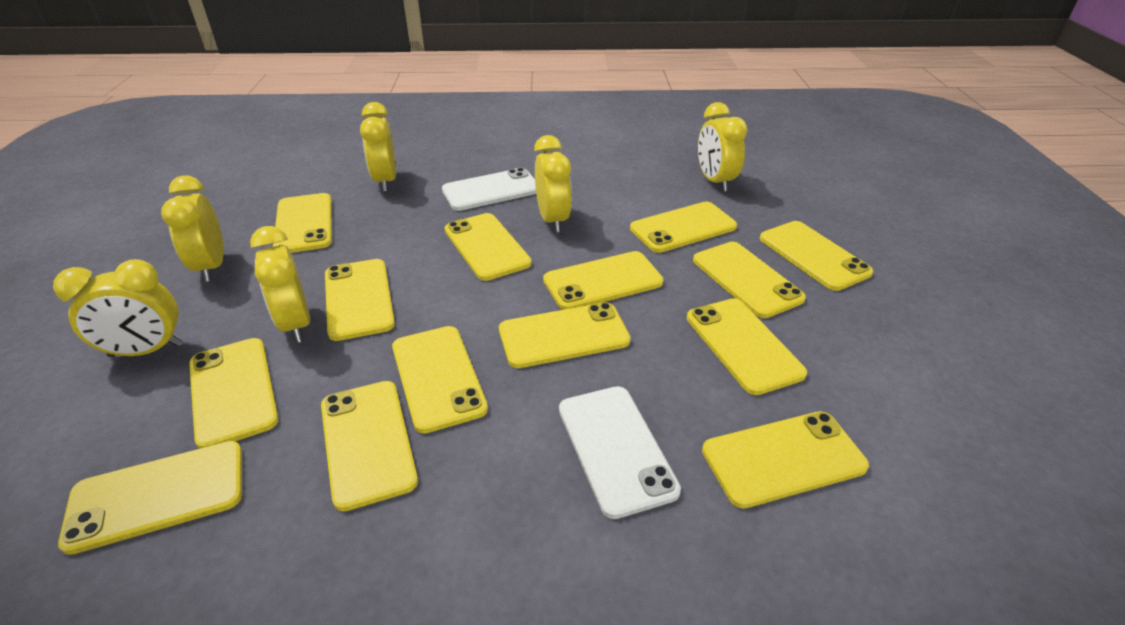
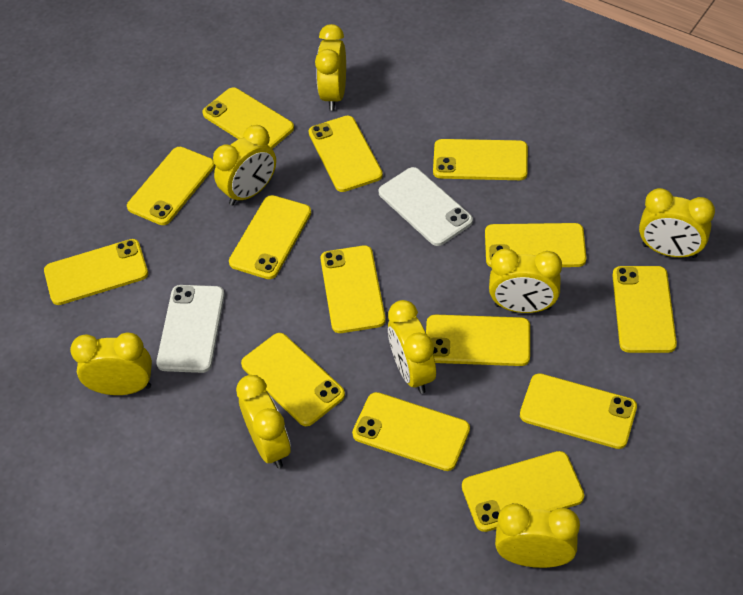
yellow clock: [53,259,183,358] [161,175,224,282] [250,226,310,343] [360,102,396,192] [534,135,572,233] [698,102,748,192] = 6 -> [70,332,152,395] [213,125,276,206] [236,375,291,468] [315,24,346,111] [388,300,436,394] [489,249,562,313] [495,503,580,568] [639,188,715,258] = 8

